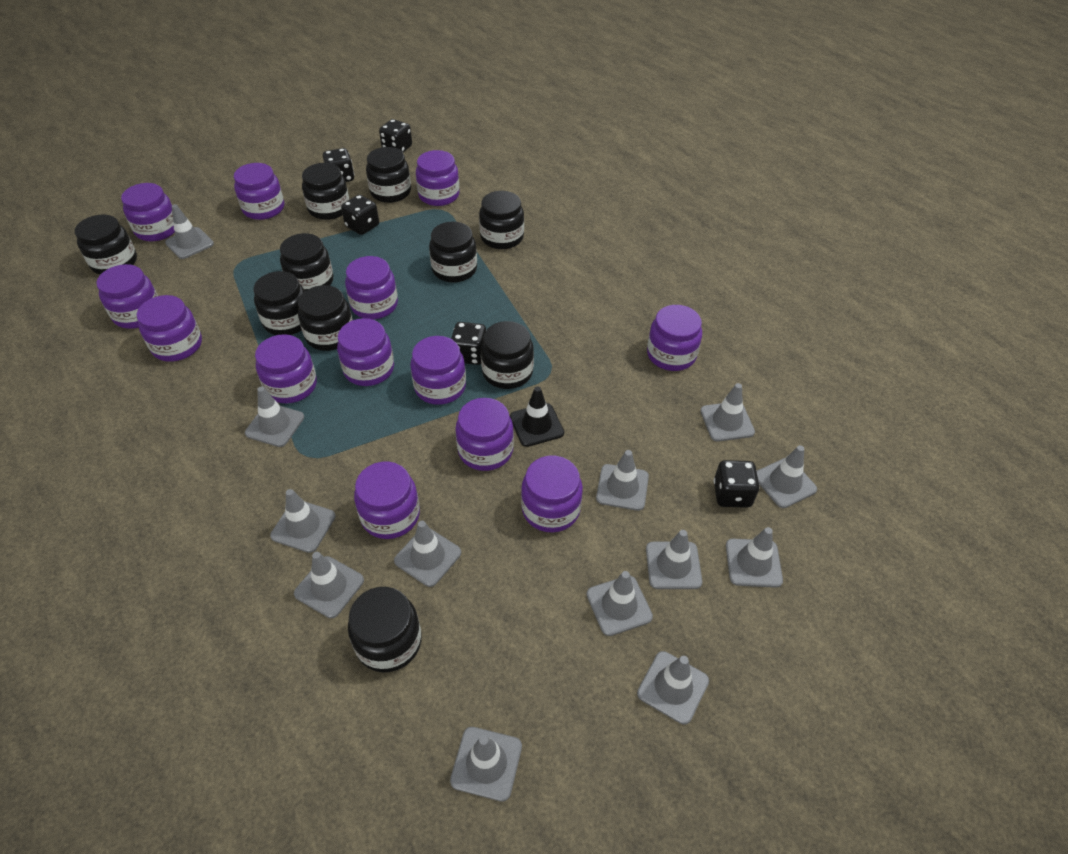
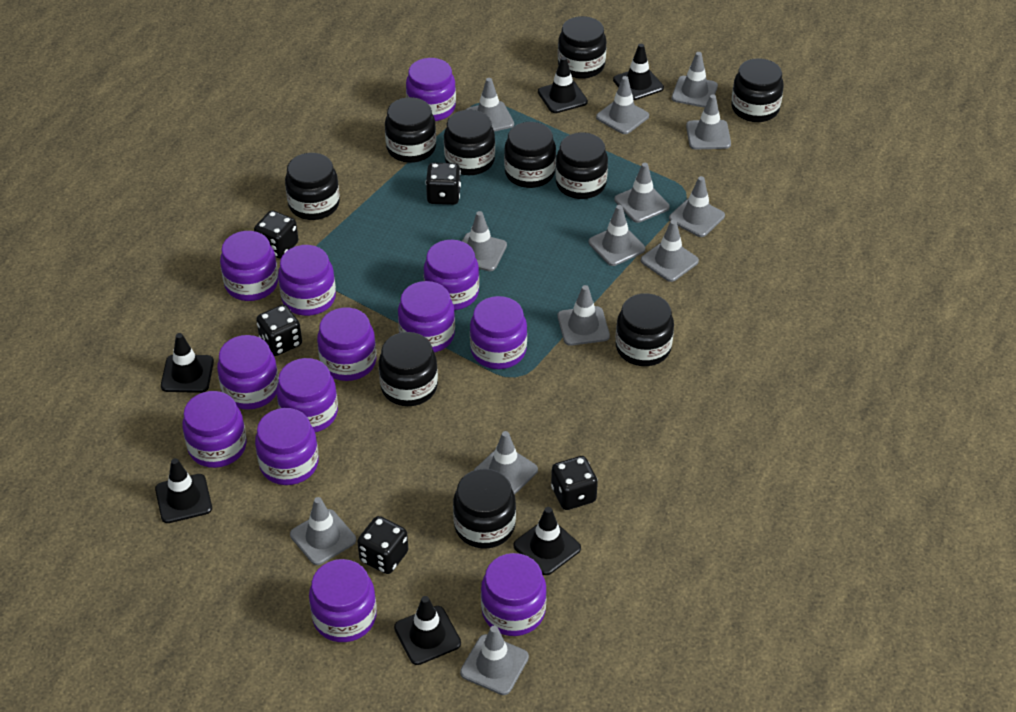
black traffic cone: [510,386,564,447] = 1 -> [155,458,212,523] [161,333,214,393] [394,596,461,665] [514,507,581,575] [538,57,588,113] [613,44,664,100] = 6

